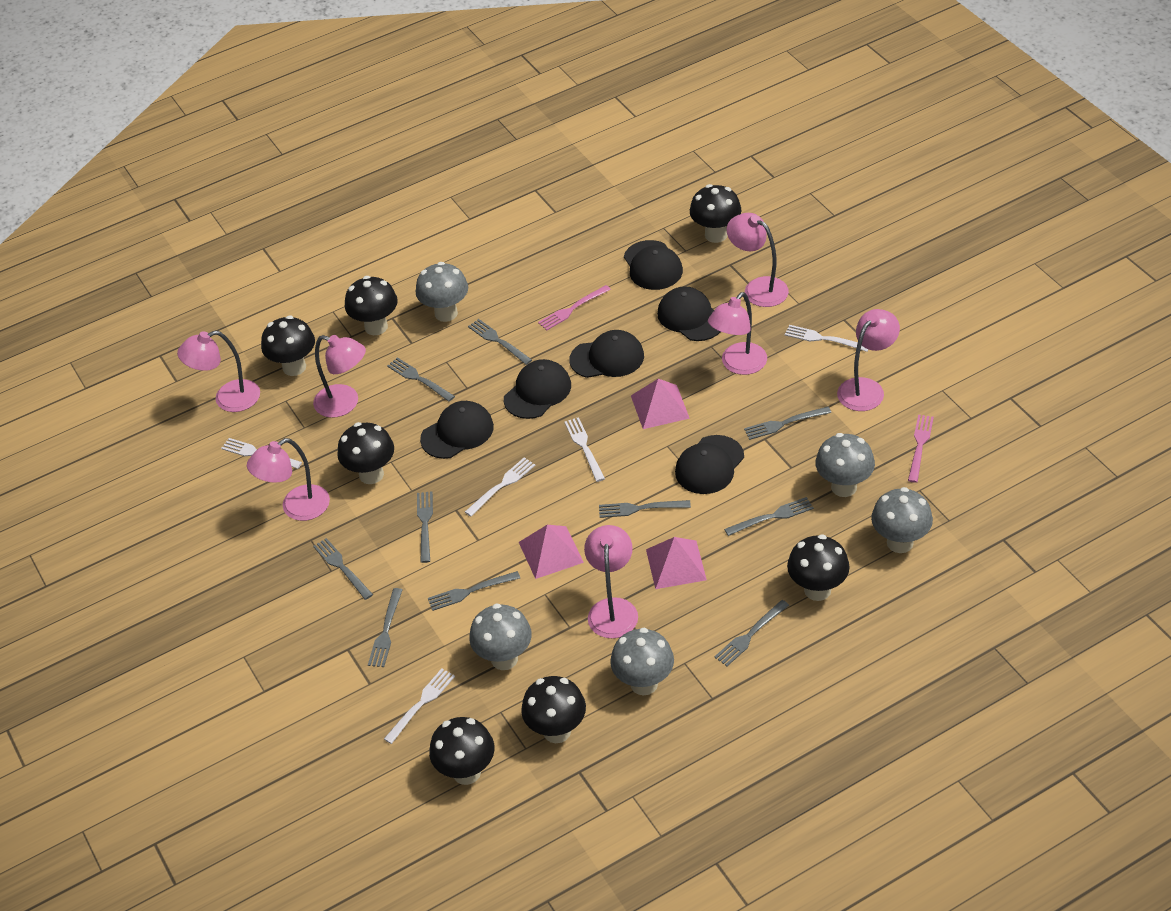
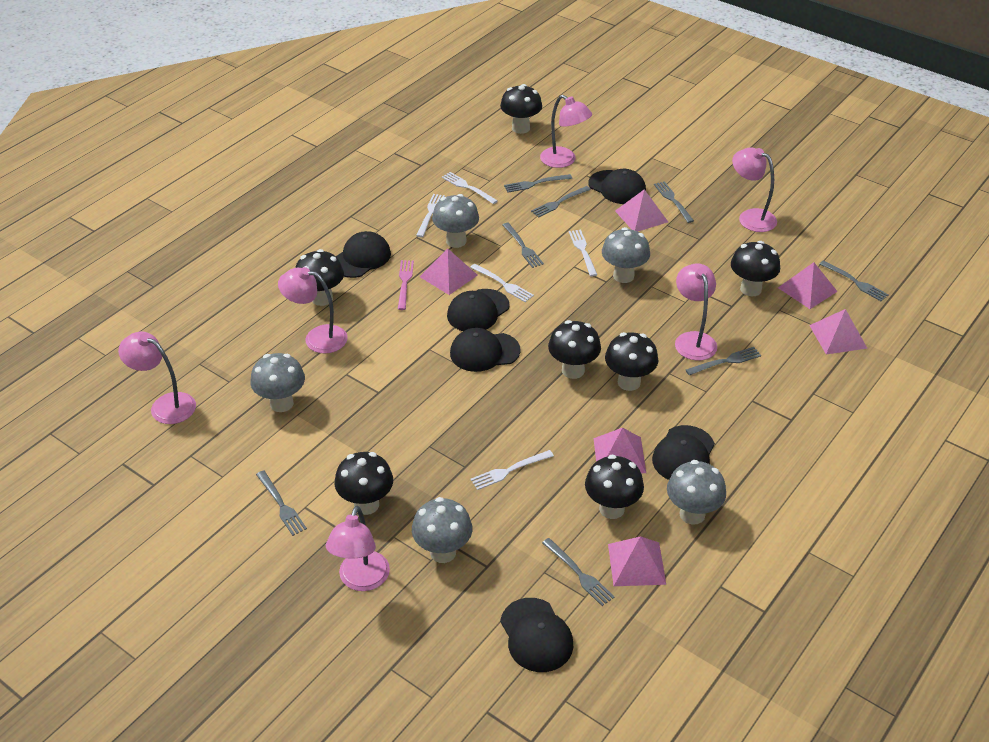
grey fork: [313,538,373,600] [368,588,403,667] [387,357,455,402] [417,491,433,563] [428,571,520,611] [468,319,532,365] [599,500,691,518] [714,600,789,666] [724,497,814,536] [744,407,831,440] = 10 -> [256,470,307,536] [502,223,544,268] [504,174,572,193] [531,186,591,217] [542,538,615,606] [654,181,694,223] [686,347,761,375] [820,260,889,301] = 8
pink fork: [538,285,611,330] [908,415,934,483] = 2 -> [398,260,414,310] = 1
pink lamp: [177,331,260,412] [247,438,330,521] [313,335,366,418] [584,525,638,638] [708,292,767,375] [727,213,789,307] [837,309,900,411] = 7 -> [118,332,196,424] [278,267,348,353] [326,506,390,591] [540,95,592,168] [675,263,717,361] [732,147,777,232] = 6
pink pyramid: [519,525,584,579] [631,379,690,429] [646,537,707,589] = 3 -> [420,249,478,295] [594,428,646,473] [608,536,666,586] [615,189,668,231] [778,262,838,309] [809,309,868,354] = 6

